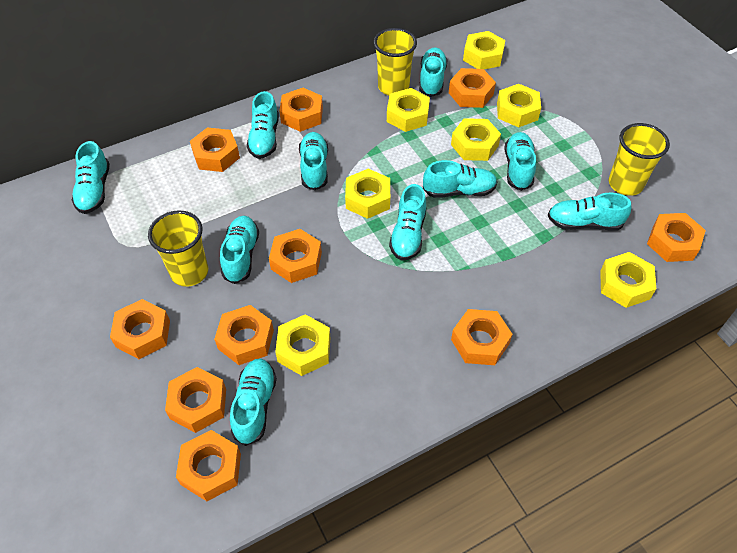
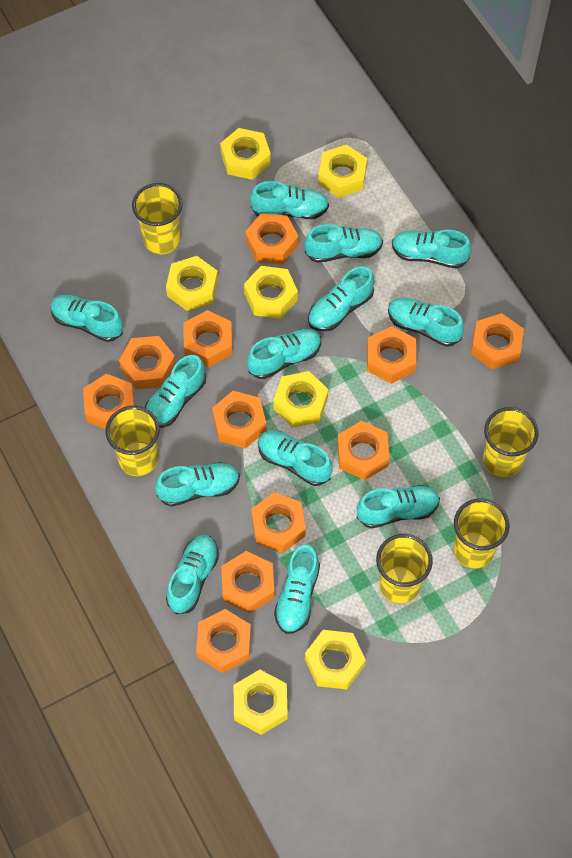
orange nut: [110,299,170,359] [165,367,226,433] [176,430,241,501] [190,127,240,172] [214,305,274,365] [269,229,322,283] [279,88,323,132] [449,68,496,108] [451,309,513,365] [647,213,706,262] = 10 -> [83,373,135,429] [119,336,176,389] [184,310,232,367] [196,609,251,673] [212,391,266,448] [221,551,275,614] [245,213,299,265] [251,492,306,553] [337,421,390,480] [367,326,416,384] [471,313,524,370] = 11
turquoise shoe: [72,141,110,214] [220,216,259,284] [230,358,277,446] [247,91,279,159] [299,132,328,190] [389,184,427,261] [419,47,447,97] [423,160,497,198] [505,132,536,191] [548,193,631,230] = 10 -> [50,295,123,342] [145,355,206,428] [155,462,240,507] [166,535,219,614] [247,329,321,379] [250,181,329,219] [258,431,333,486] [274,545,320,634] [304,224,383,263] [308,266,374,331] [357,485,440,529] [388,298,464,347] [392,230,472,268] = 13
yellow cup: [148,210,208,287] [373,28,417,95] [609,123,670,196] = 3 -> [106,406,160,476] [132,183,183,255] [376,534,433,604] [454,498,510,569] [483,407,539,478] = 5

